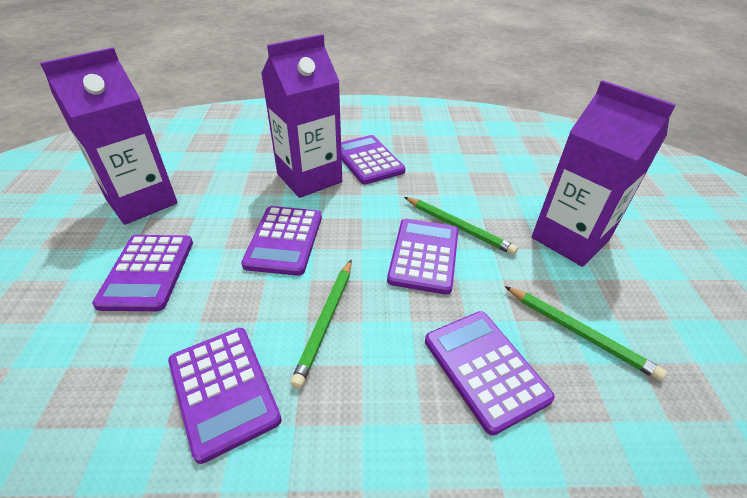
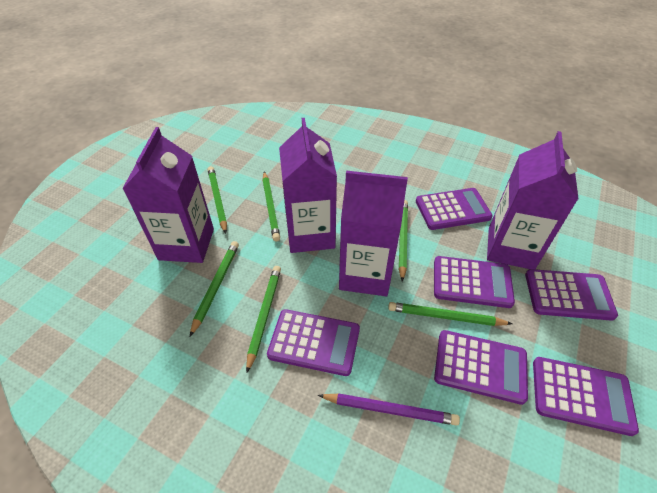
green pencil: [290,260,352,389] [404,197,518,255] [505,286,667,381] = 3 -> [190,241,239,336] [208,167,227,234] [246,266,281,373] [262,172,280,241] [388,302,512,326] [399,200,408,282] = 6
purple carton: [40,47,178,225] [261,34,342,198] [532,80,676,267] = 3 -> [122,127,214,263] [279,118,337,253] [339,171,408,296] [487,131,579,269] = 4
purple pencil: none = 0 -> [318,393,460,426] = 1

